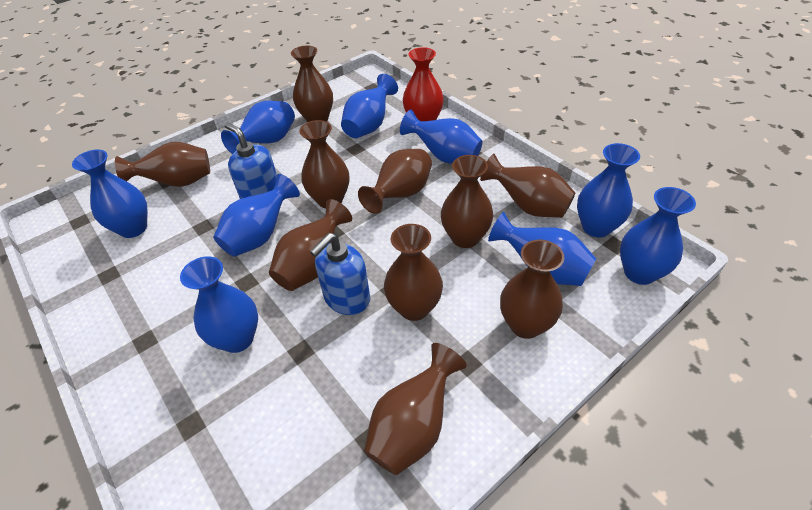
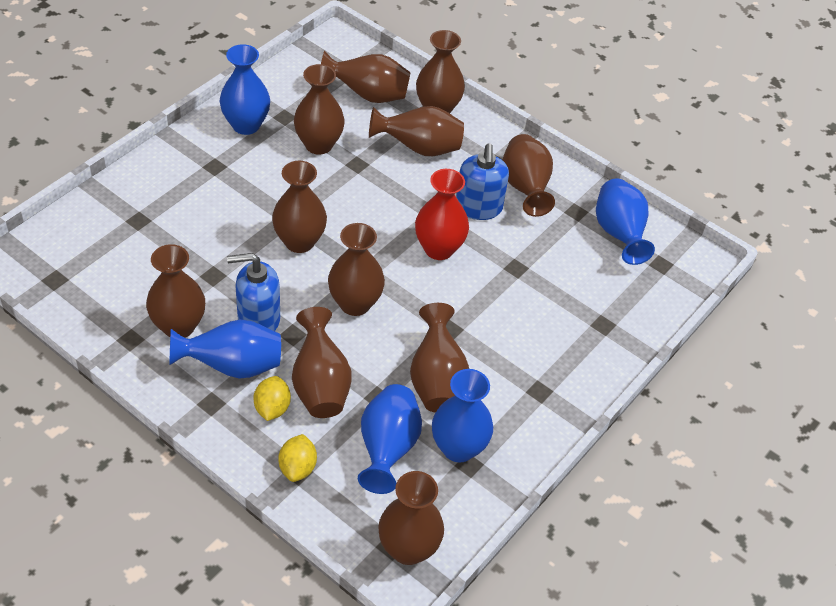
blue vase: [72,150,148,238] [180,256,258,353] [213,174,300,257] [221,101,295,154] [341,74,398,138] [400,110,483,164] [488,212,596,286] [577,143,640,237] [620,187,696,285] = 9 -> [169,319,281,379] [219,44,270,135] [358,384,422,494] [432,369,493,463] [596,178,655,265] = 5
brown vase: [115,142,210,187] [269,199,352,291] [291,45,333,122] [299,120,349,208] [358,149,432,214] [364,343,467,475] [384,224,443,321] [441,155,493,248] [480,154,575,218] [500,239,564,339] = 10 -> [146,244,205,338] [272,161,327,253] [292,307,352,418] [294,64,345,155] [321,51,411,103] [328,223,385,316] [369,106,464,156] [378,471,444,565] [410,303,469,413] [416,30,465,113] [503,134,555,217] = 11
yellow lemon: none = 0 -> [254,376,291,421] [279,434,317,482] = 2

